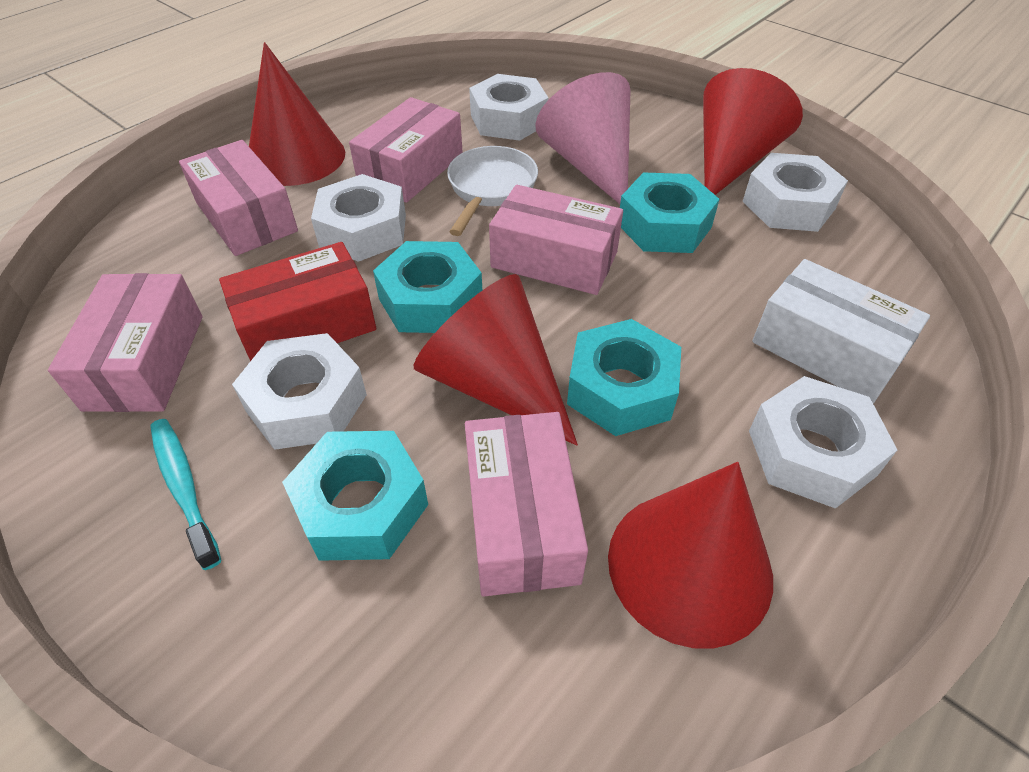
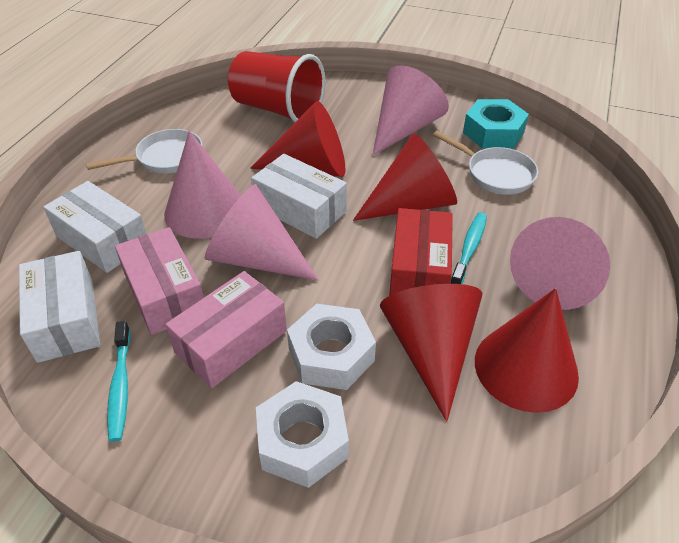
pink box: [48,273,202,412] [179,140,298,256] [349,97,463,203] [465,412,588,596] [489,185,623,295] = 5 -> [115,227,204,335] [165,271,287,388] = 2
pink cone: [535,72,631,204] = 1 -> [164,131,241,239] [205,184,319,281] [373,65,449,156] [510,217,610,310] = 4
red cup: none = 0 -> [228,51,325,122] = 1
turquoise nut: [282,431,428,561] [373,241,482,333] [567,319,681,436] [620,172,719,253] = 4 -> [463,99,529,149] = 1
turquoise toothbrush: [150,419,221,570] = 1 -> [107,321,131,442] [450,212,487,284] = 2
white box: [752,259,930,403] = 1 -> [19,251,100,363] [43,181,147,273] [251,154,347,239] = 3
white nut: [232,333,367,450] [311,174,406,262] [469,74,548,141] [742,153,848,232] [749,376,897,509] = 5 -> [256,381,349,488] [287,304,376,390] = 2
white pan: [447,146,538,236] = 1 -> [86,129,202,174] [433,131,538,195] = 2

